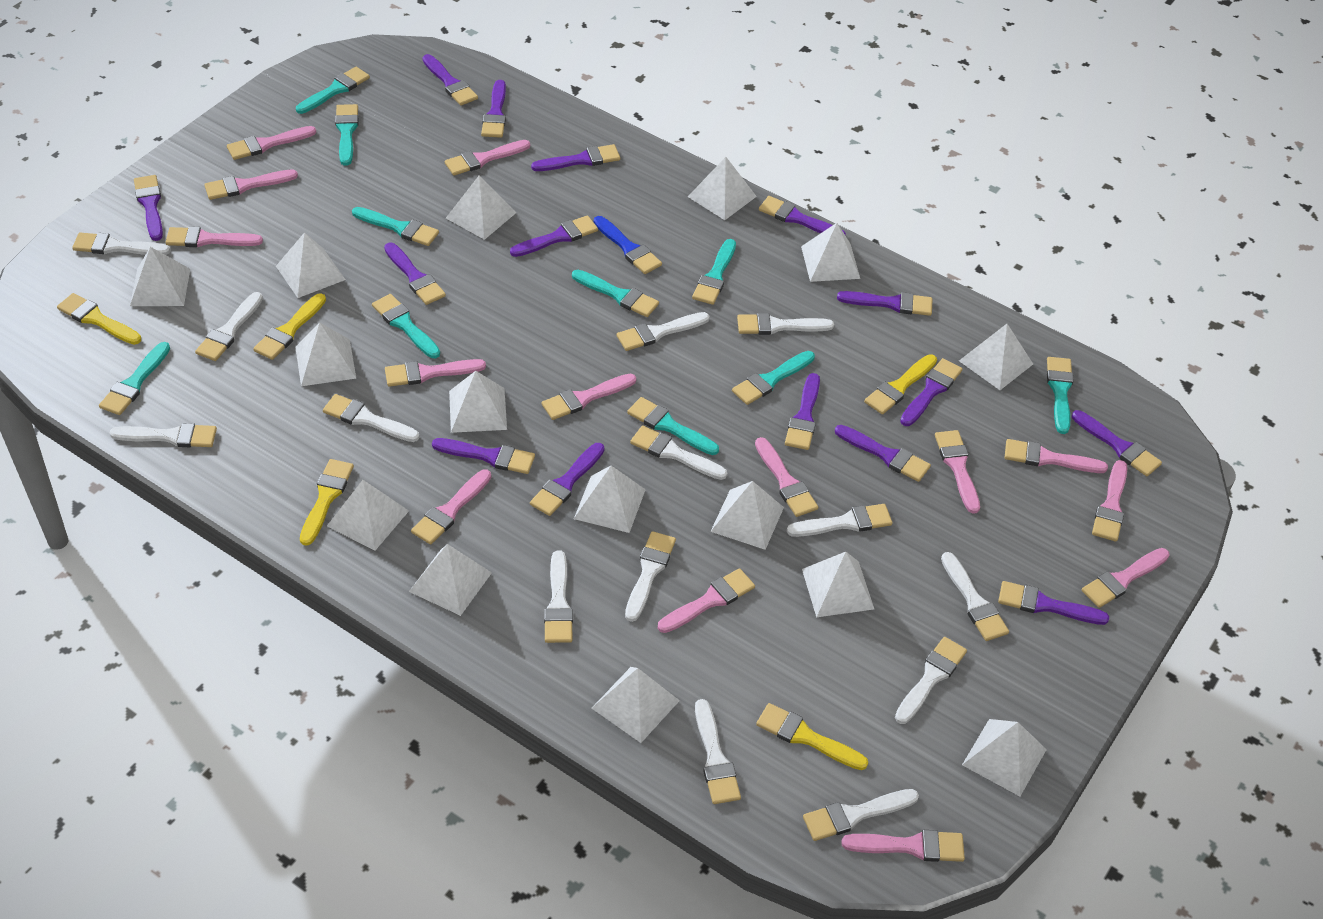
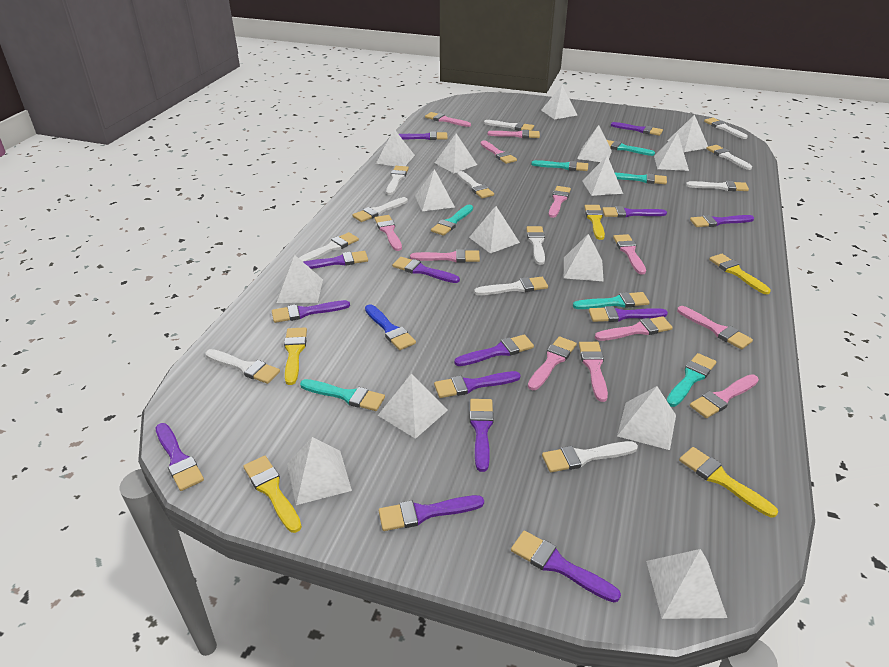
pink brush: [165,226,263,247] [204,169,298,200] [227,126,316,160] [385,359,486,387] [411,469,491,544] [445,140,530,175] [542,373,636,420] [658,568,755,633] [755,437,818,517] [842,830,965,862] [935,430,980,514] [1004,439,1108,473] [1082,548,1170,608] [1092,460,1127,542] = 14 -> [374,215,402,251] [410,249,480,263] [425,112,471,127] [480,140,517,164] [488,130,540,138] [528,337,577,390] [549,186,571,218] [579,342,608,402] [595,316,673,341] [613,234,646,275] [677,306,753,349] [690,374,759,418] = 12
purple brush: [134,175,163,241] [384,242,446,305] [423,54,478,106] [432,438,535,474] [481,80,506,138] [510,215,598,257] [530,443,605,516] [531,144,620,171] [759,196,846,236] [785,373,820,450] [835,425,931,482] [837,291,932,316] [900,358,963,426] [998,581,1109,625] [1072,410,1162,476] = 15 -> [155,423,204,491] [272,300,350,323] [304,251,368,269] [379,495,484,531] [392,257,460,283] [399,132,448,140] [434,371,521,398] [454,334,534,366] [470,399,494,472] [511,531,621,602] [589,306,668,322] [602,206,667,218] [611,122,663,136] [690,215,754,227] = 14
turquoise brush: [99,342,170,415] [296,67,370,114] [335,104,359,166] [352,207,439,246] [372,294,440,358] [572,270,659,317] [627,397,719,455] [692,239,736,305] [732,351,815,405] [1047,357,1074,434] = 10 -> [300,379,385,411] [431,205,473,236] [531,160,588,171] [573,292,650,309] [607,140,655,156] [614,172,667,184] [667,353,716,407] = 7
white brush: [72,233,171,255] [110,423,217,447] [195,292,263,361] [323,394,420,442] [544,550,573,643] [617,312,710,351] [625,531,676,622] [630,425,727,480] [695,699,741,804] [737,313,834,335] [787,504,892,537] [803,789,919,841] [895,637,967,724] [941,552,1009,641] = 14 -> [205,349,280,384] [299,232,359,262] [353,197,408,222] [386,166,409,195] [457,171,494,198] [474,277,548,295] [484,120,534,131] [526,226,545,265] [542,441,638,472] [686,181,749,191] [704,118,748,139] [706,145,752,170] = 12

